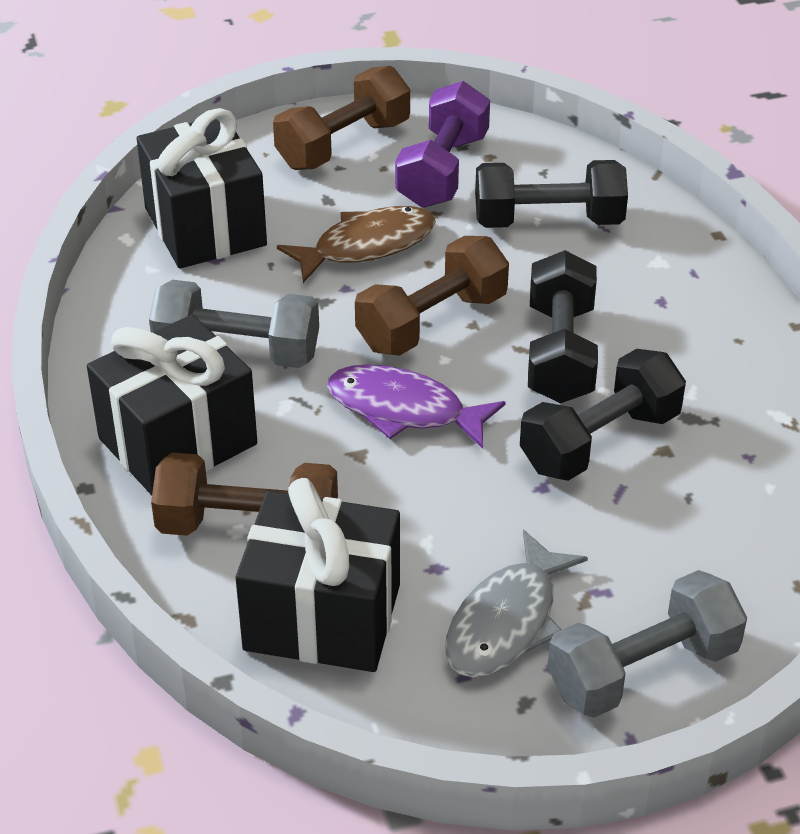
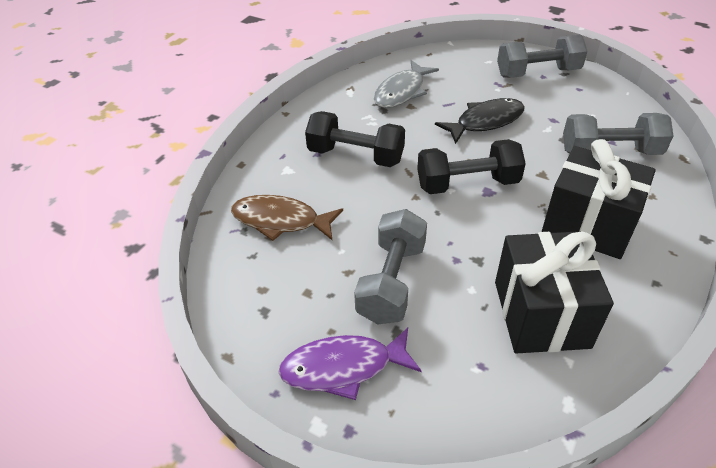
black dumbbell: [475,160,628,228] [520,349,686,481] [528,250,598,403] = 3 -> [305,111,405,167] [417,139,526,194] = 2
black fish: none = 0 -> [435,98,525,144] = 1
black gift: [87,314,257,495] [137,108,267,269] [236,478,400,672] = 3 -> [495,231,614,353] [542,139,656,259] = 2
brown dumbbell: [151,452,338,536] [273,66,410,170] [355,236,509,356] = 3 -> none = 0
grey dumbbell: [149,280,319,368] [548,570,747,718] = 2 -> [354,209,427,324] [497,34,588,78] [563,113,673,155] = 3
purple dumbbell: [395,81,490,208] = 1 -> none = 0

